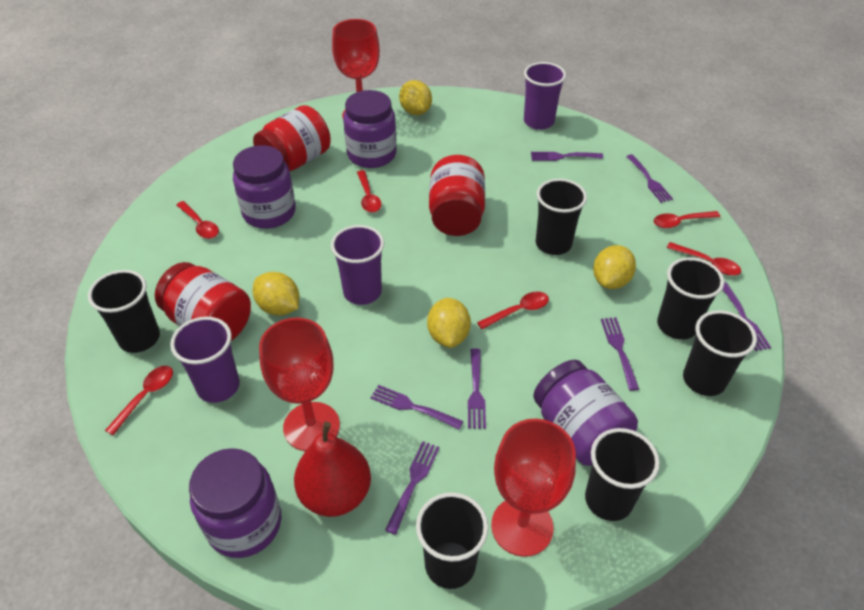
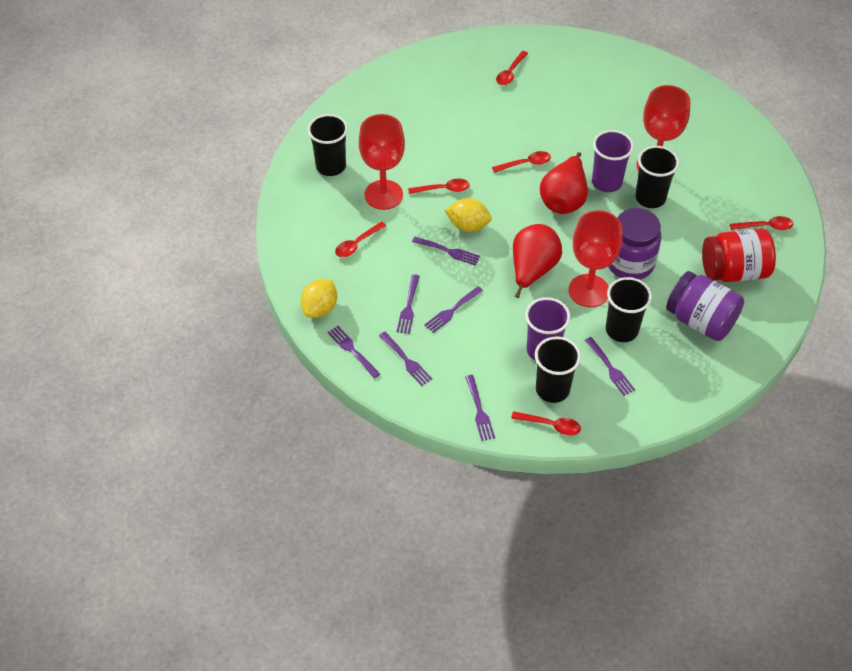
black cup: [88,270,160,353] [416,492,489,589] [536,179,587,255] [585,428,660,521] [657,257,724,340] [683,310,757,396] = 6 -> [308,114,348,176] [535,336,581,403] [606,277,652,342] [635,146,679,208] = 4
purple cup: [170,317,240,403] [331,225,384,305] [524,62,566,130] = 3 -> [525,297,570,361] [592,130,634,192] = 2
purple jar: [189,448,281,558] [233,145,296,229] [343,90,397,168] [533,360,638,466] = 4 -> [608,208,662,280] [666,271,744,341] = 2
red jar: [155,262,251,341] [253,105,331,171] [429,155,485,236] = 3 -> [702,229,776,282] = 1
red pear: [294,422,371,517] = 1 -> [513,224,562,298] [540,152,588,214] = 2
yellow lemon: [253,272,299,316] [399,80,432,115] [427,298,471,348] [593,245,636,289] = 4 -> [301,279,337,318] [444,198,492,232] = 2

